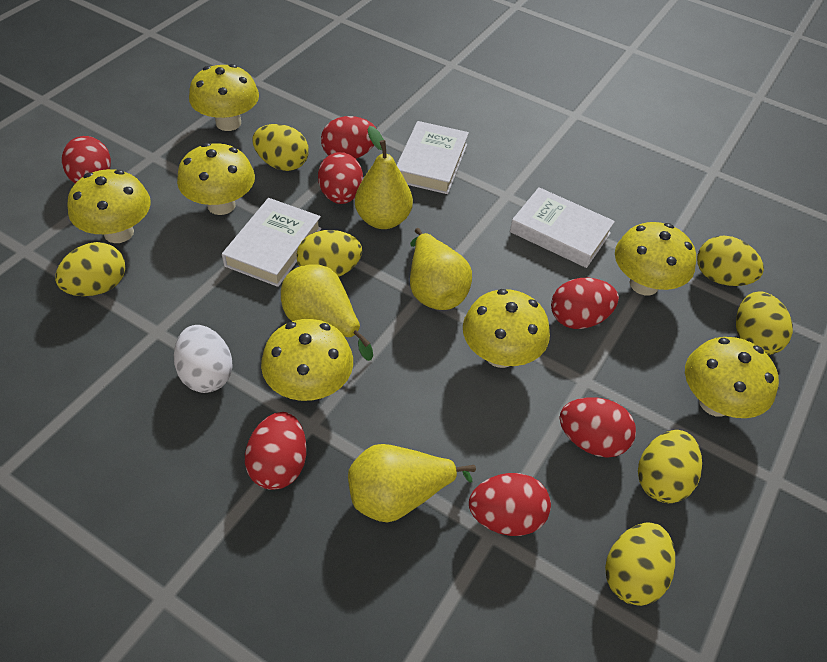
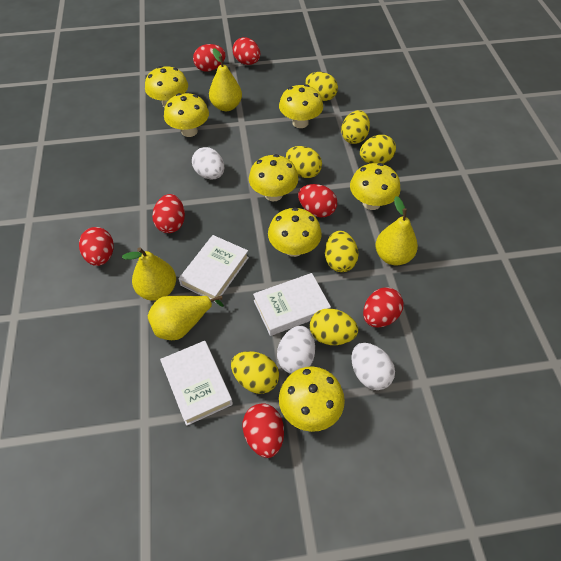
white egg: [174,325,233,393] = 1 -> [192,147,224,180] [277,326,315,374] [351,343,395,390] = 3

